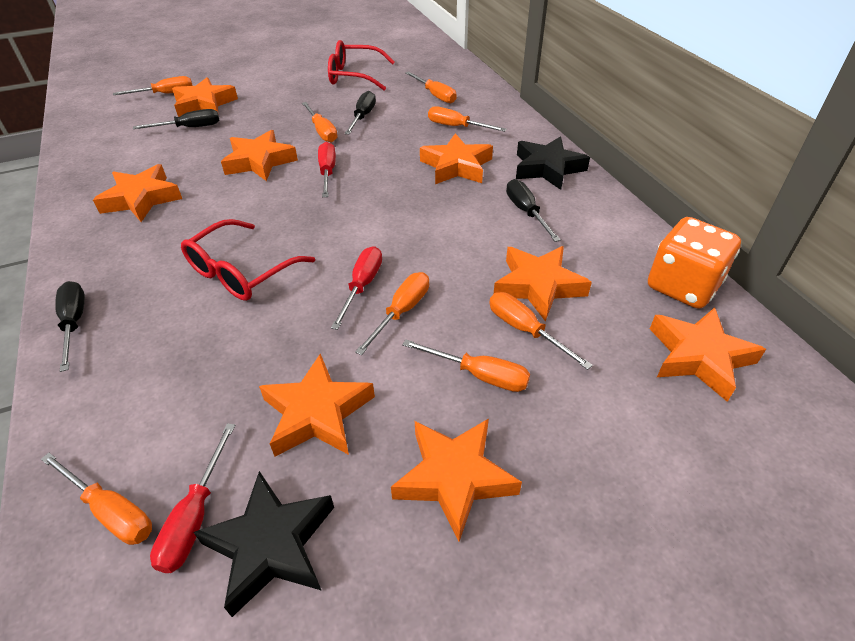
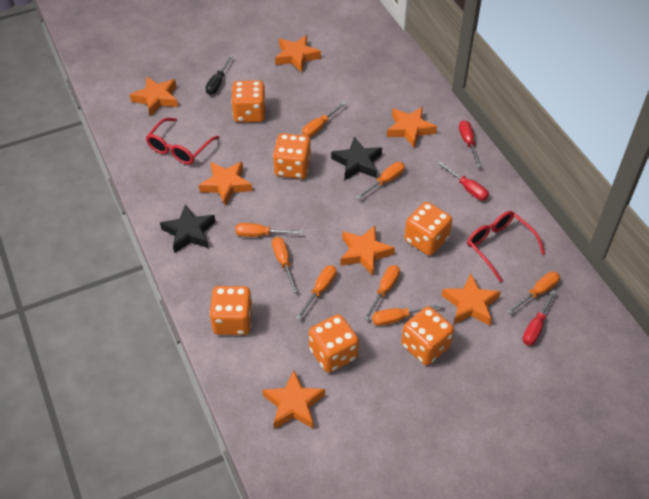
black screwdriver: [55,281,85,372] [133,109,220,129] [345,91,376,134] [506,179,561,242] = 4 -> [205,55,233,95] = 1
orange dice: [648,217,741,309] = 1 -> [209,286,253,335] [231,80,266,122] [273,133,311,179] [309,314,359,373] [401,306,454,365] [404,202,452,255] = 6
orange star: [93,164,182,222] [172,77,238,117] [221,130,298,181] [259,353,375,457] [391,418,522,542] [420,134,493,184] [494,246,592,322] [650,307,766,402] = 8 -> [130,76,178,116] [199,162,252,206] [262,370,325,429] [275,35,321,73] [340,226,395,275] [387,107,437,148] [441,274,501,326] = 7

